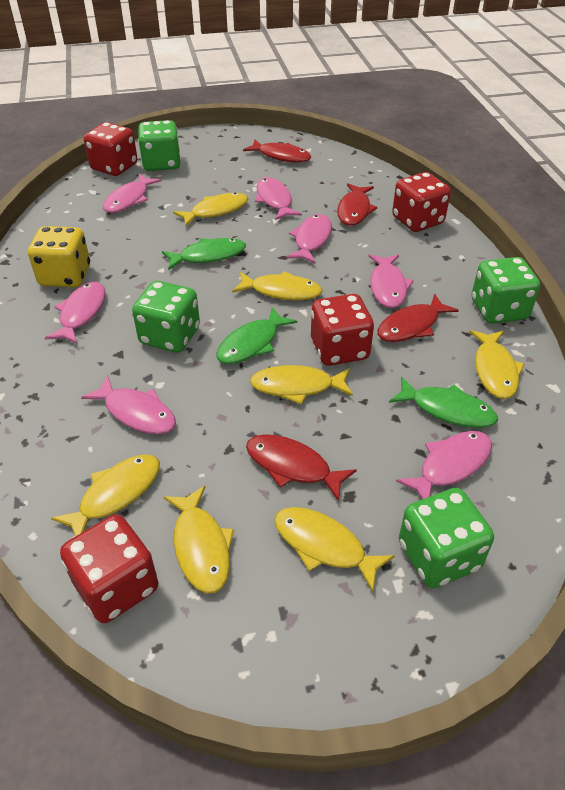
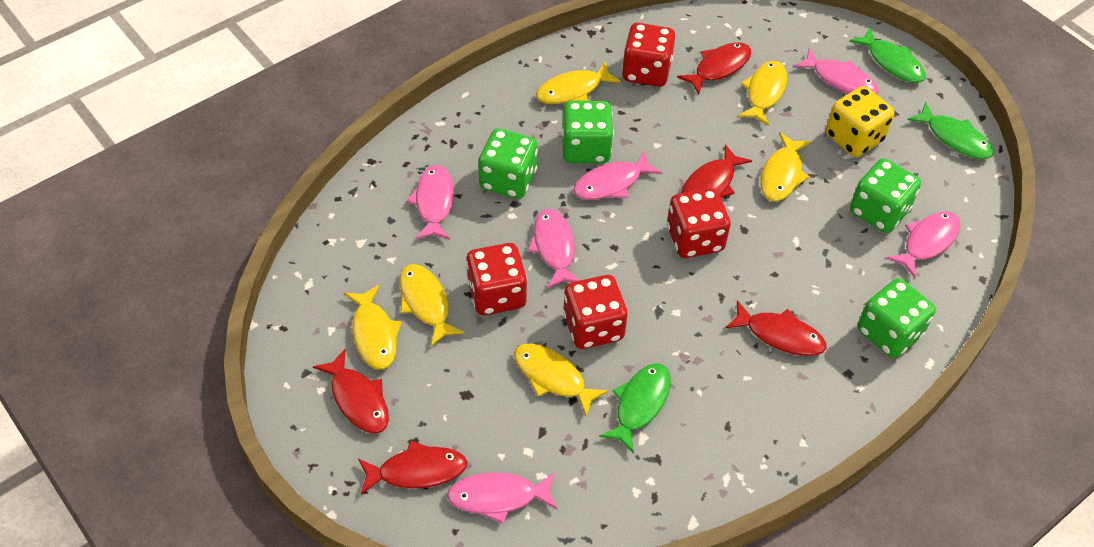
pink fish: [45,282,105,344] [81,375,176,435] [103,174,161,213] [255,177,302,220] [286,214,332,264] [369,254,414,308] [396,431,492,499] = 7 -> [407,165,454,240] [447,472,558,524] [528,209,580,289] [573,151,662,200] [794,48,879,94] [886,211,961,278] = 6
red fish: [243,139,311,162] [246,434,357,502] [337,184,377,226] [377,294,459,342] = 4 -> [313,349,389,434] [358,441,467,495] [677,42,751,95] [681,144,752,197] [725,300,826,356] = 5
yellow fish: [51,455,160,536] [164,486,234,593] [173,192,248,226] [232,271,323,300] [250,365,353,404] [274,507,395,592] [469,330,525,399] = 7 -> [344,285,402,370] [400,264,465,347] [514,343,609,417] [536,61,621,104] [738,61,787,126] [761,132,811,201] = 6

